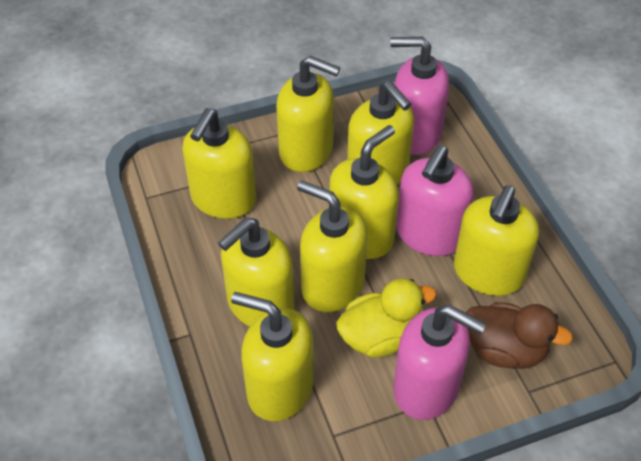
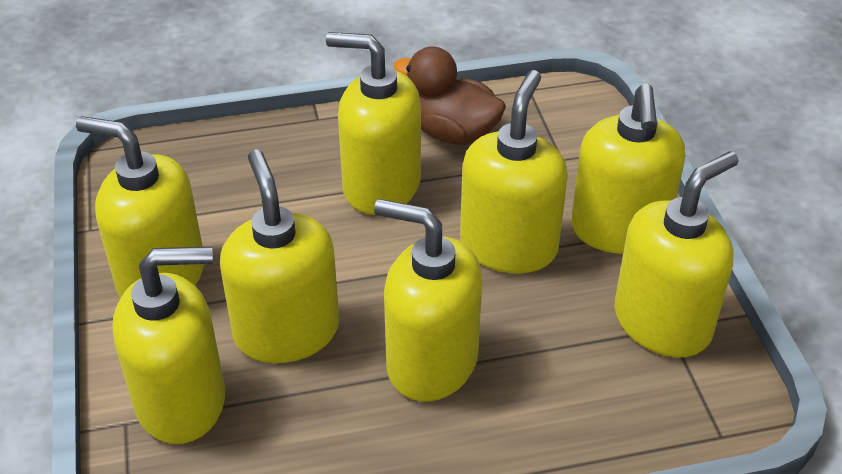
pink soap dispenser: [390,37,449,155] [393,305,486,420] [396,145,474,256] = 3 -> none = 0
yellow duck: [336,278,437,358] = 1 -> none = 0

